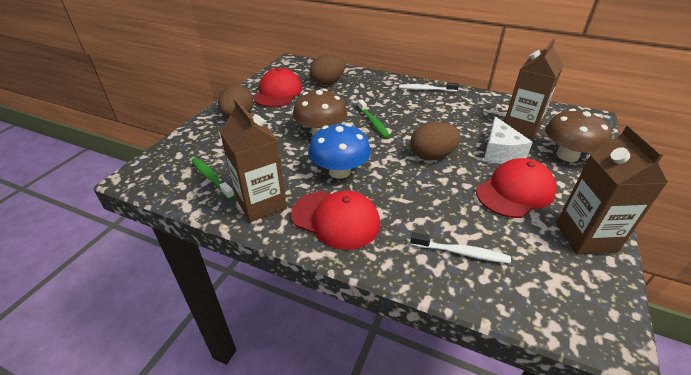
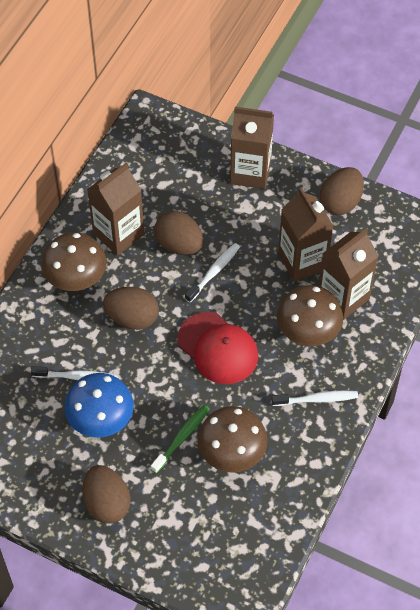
brown carton: [220,99,287,222] [504,39,563,139] [556,125,668,255] = 3 -> [87,162,144,255] [230,107,274,189] [278,187,333,282] [319,228,378,320] = 4
brown egg: [218,84,253,118] [310,54,345,85] [410,122,461,160] = 3 -> [83,465,130,524] [103,287,159,330] [154,211,203,255] [320,167,364,215] = 4
brown mushroom: [293,89,348,135] [545,109,612,162] = 2 -> [41,232,107,291] [197,406,268,473] [277,285,343,346] = 3
green toothbrush: [191,158,235,200] [358,99,390,138] = 2 -> [151,405,209,474] = 1
red cap: [253,68,303,107] [291,190,380,250] [476,158,557,218] = 3 -> [177,312,258,384] = 1
white cheese: [484,116,533,164] = 1 -> none = 0
white toothbrush: [399,83,459,92] [411,232,511,263] = 2 -> [31,366,118,380] [185,243,240,303] [272,391,358,406] = 3

